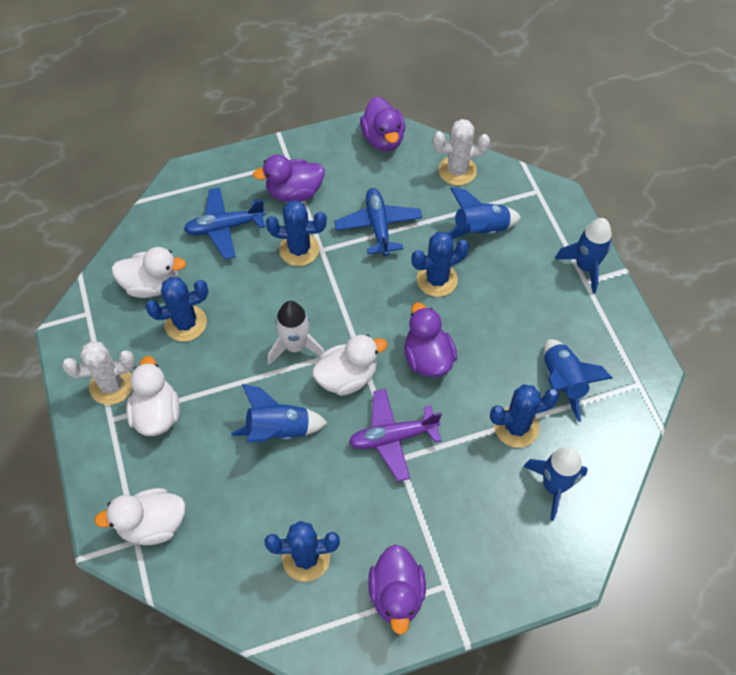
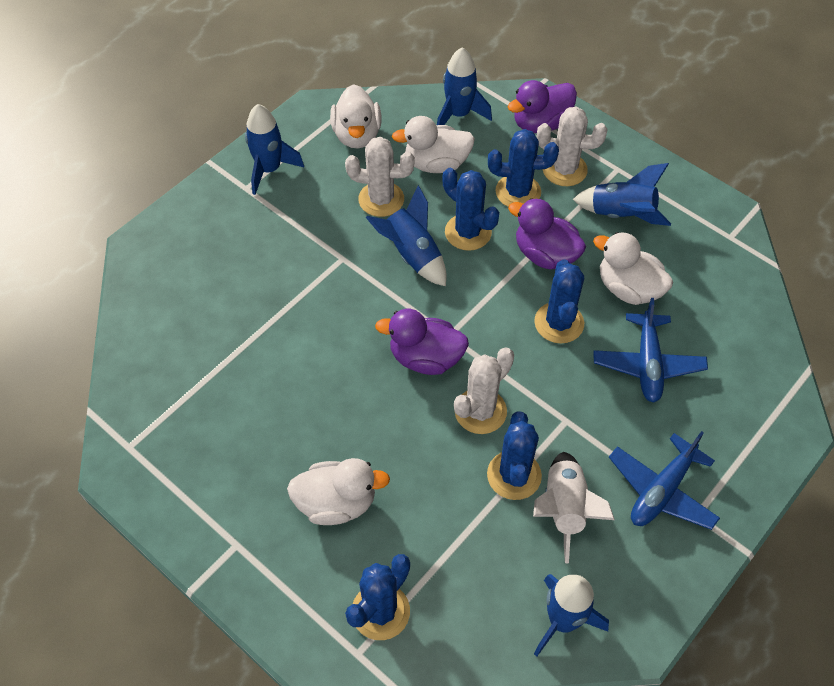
purple duck: [253,155,325,202] [360,97,405,151] [368,544,426,635] [404,302,457,377] = 4 -> [375,309,469,375] [508,80,577,133] [508,198,586,269] = 3
purple plane: [349,389,442,482] = 1 -> none = 0
white cactus: [62,341,135,405] [433,119,490,185] = 2 -> [345,137,415,217] [454,348,514,434] [537,107,607,186] = 3

